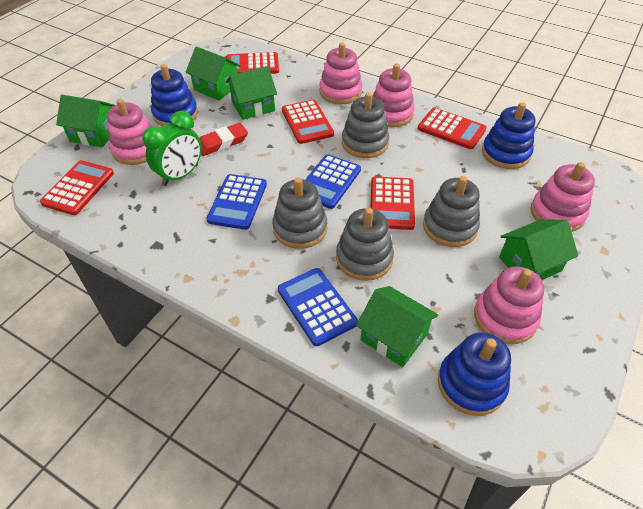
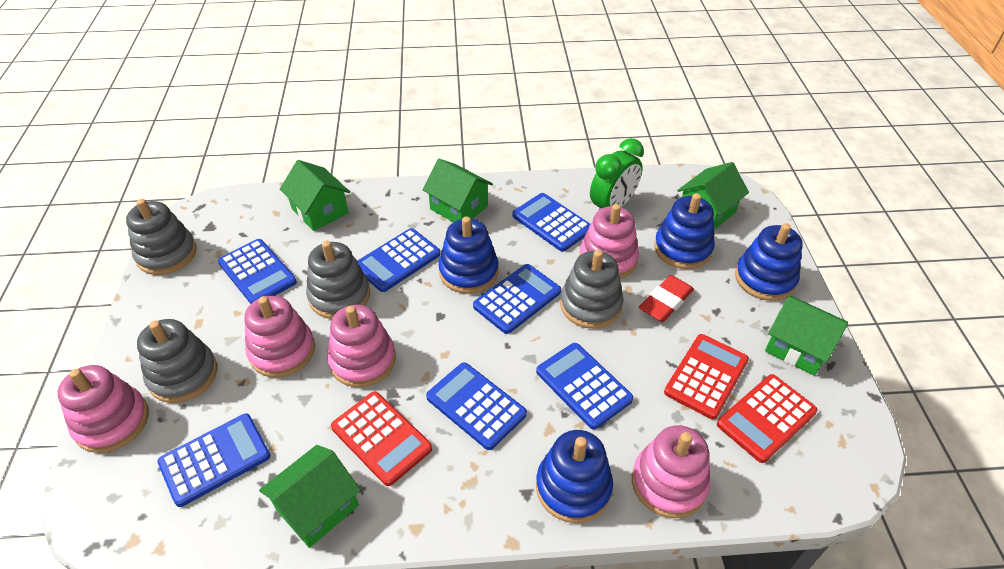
blue calculator: [206,174,267,230] [278,268,358,346] [305,154,361,209] = 3 -> [157,414,270,507] [218,239,297,304] [357,228,441,292] [426,362,527,450] [473,264,561,334] [512,193,590,252] [536,343,633,429] = 7
blue stacking toy: [151,64,198,126] [438,332,511,416] [482,102,536,169] = 3 -> [438,216,499,294] [536,430,613,523] [654,193,715,269] [735,223,803,301] = 4
red calculator: [40,160,114,215] [226,52,279,74] [282,100,334,144] [370,176,415,230] [418,108,487,149] = 5 -> [331,391,432,486] [664,334,749,419] [717,374,818,463] = 3

